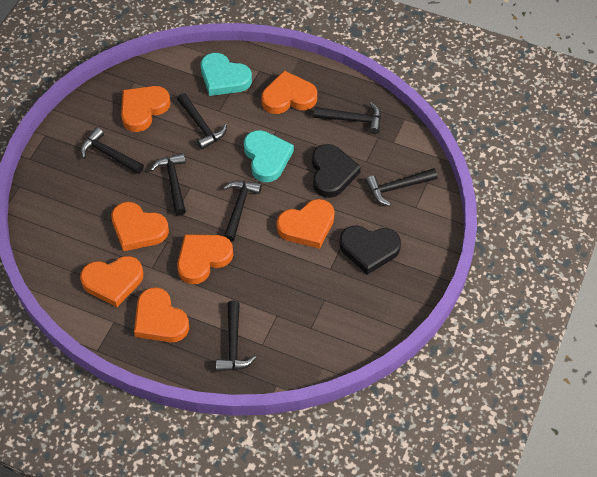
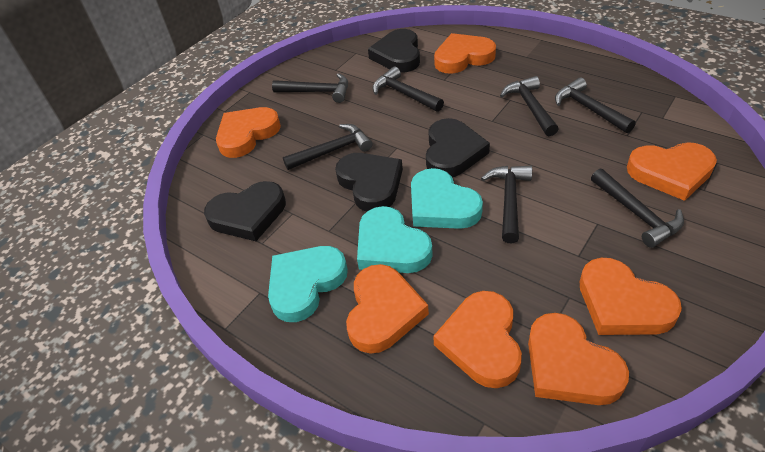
black heart: [312,144,361,198] [340,225,401,275] = 2 -> [204,181,286,241] [335,153,403,212] [368,29,420,73] [426,118,490,178] = 4
turquoise heart: [201,53,252,96] [244,130,294,182] = 2 -> [268,246,348,322] [357,206,433,273] [411,168,483,229] = 3

